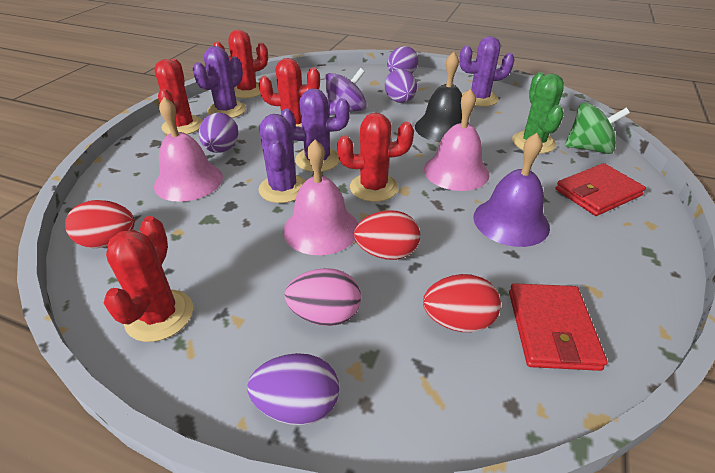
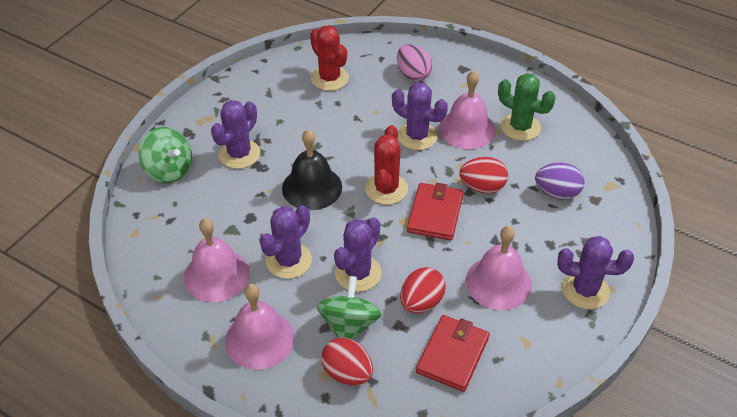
green spinning top: [565,103,630,154] = 1 -> [138,127,192,183] [316,276,381,340] = 2
pink bell: [154,97,223,202] [283,140,358,255] [424,88,489,191] = 3 -> [184,218,250,302] [225,284,294,370] [439,71,496,149] [466,226,532,310] = 4
purple bell: [473,133,550,247] = 1 -> none = 0
purple cactus: [193,46,246,118] [258,114,305,203] [281,88,350,172] [459,36,515,107] = 4 -> [211,100,260,169] [260,205,312,279] [334,217,382,292] [392,82,448,150] [557,236,634,309] = 5
purple egg: [199,113,238,153] [247,353,339,425] [385,69,417,103] [387,46,418,73] = 4 -> [535,163,585,200] = 1
purple spinning top: [325,68,367,116] = 1 -> none = 0
red cactus: [104,216,193,342] [154,59,203,135] [213,30,268,98] [259,58,320,127] [337,113,414,202] = 5 -> [310,25,349,91] [365,125,408,205] = 2

